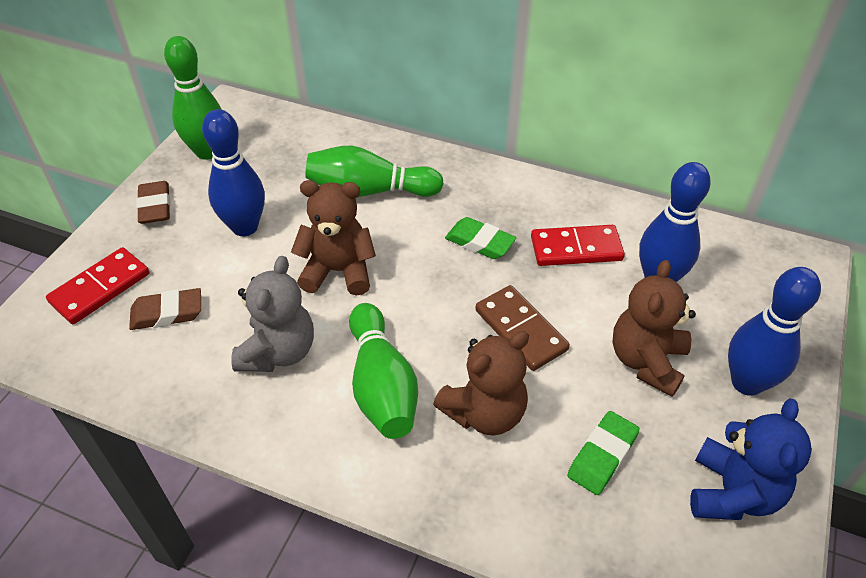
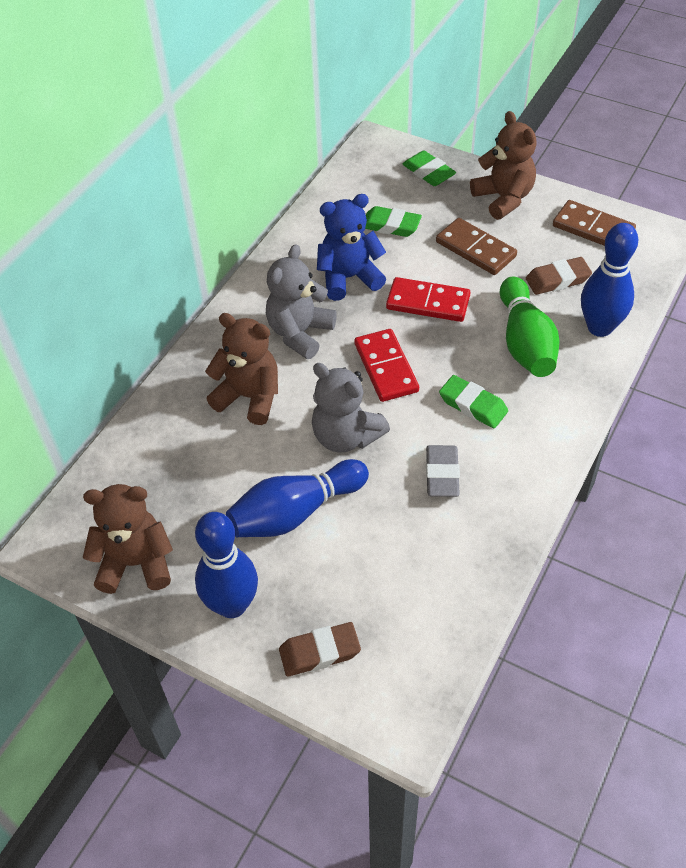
brown domino: [475,285,570,371] = 1 -> [436,218,517,275] [553,200,636,246] = 2
green bowling pin: [164,36,222,160] [306,146,444,197] [349,303,418,439] = 3 -> [500,277,560,377] = 1
green eraser: [445,217,516,259] [567,411,640,495] = 2 -> [365,206,422,237] [402,151,456,186] [439,375,508,428] = 3
grey eraser: none = 0 -> [426,445,460,497] = 1
grey teddy bear: [231,256,314,372] = 1 -> [266,244,337,359] [312,363,390,453] = 2

